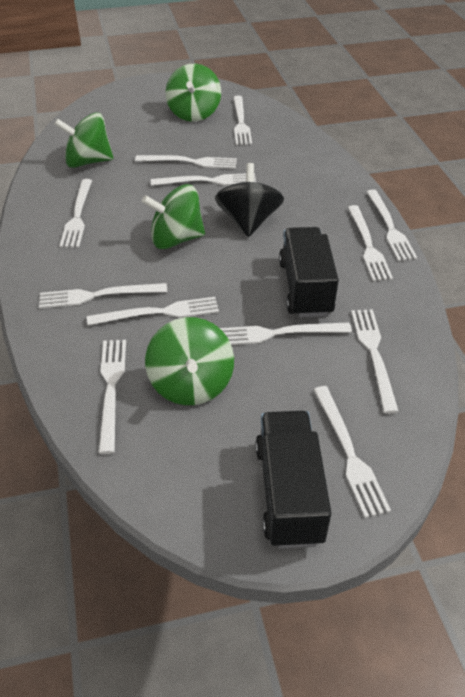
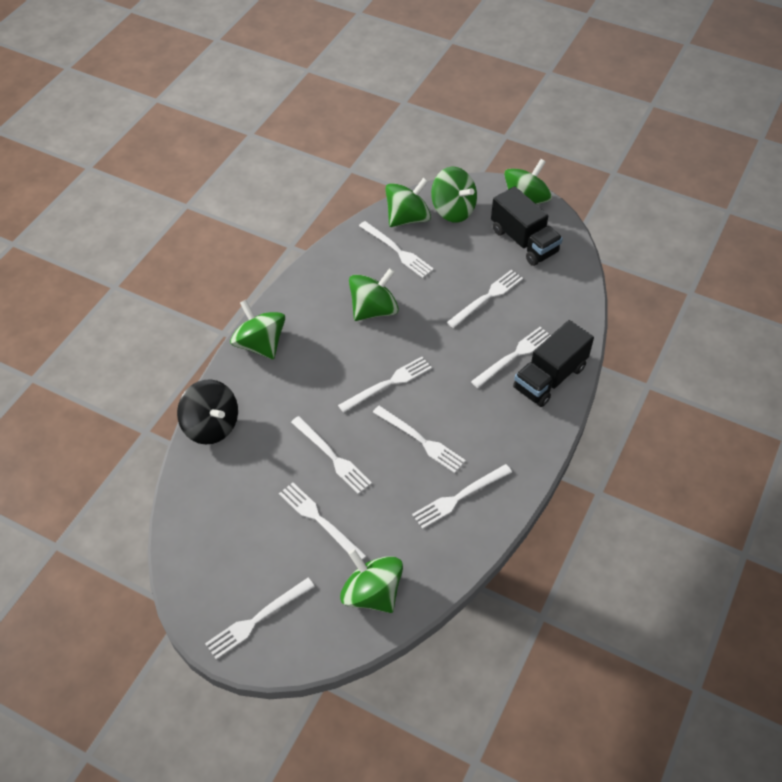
green spinning top: [54,112,114,168] [142,184,205,249] [145,317,234,405] [166,63,221,122] = 4 -> [230,300,285,360] [340,549,403,613] [349,268,399,321] [385,177,431,227] [431,167,477,223] [504,159,552,204] = 6
white fork: [39,283,167,309] [59,179,92,248] [87,297,219,325] [98,340,126,454] [135,155,237,169] [151,173,256,186] [220,322,352,345] [233,96,252,145] [313,386,391,518] [348,205,393,281] [351,309,399,414] [366,190,417,261] = 12 -> [205,578,315,659] [279,482,366,560] [291,416,372,494] [338,357,432,413] [359,221,434,278] [373,405,466,473] [412,464,512,529] [447,270,523,328] [471,327,551,388] = 9

